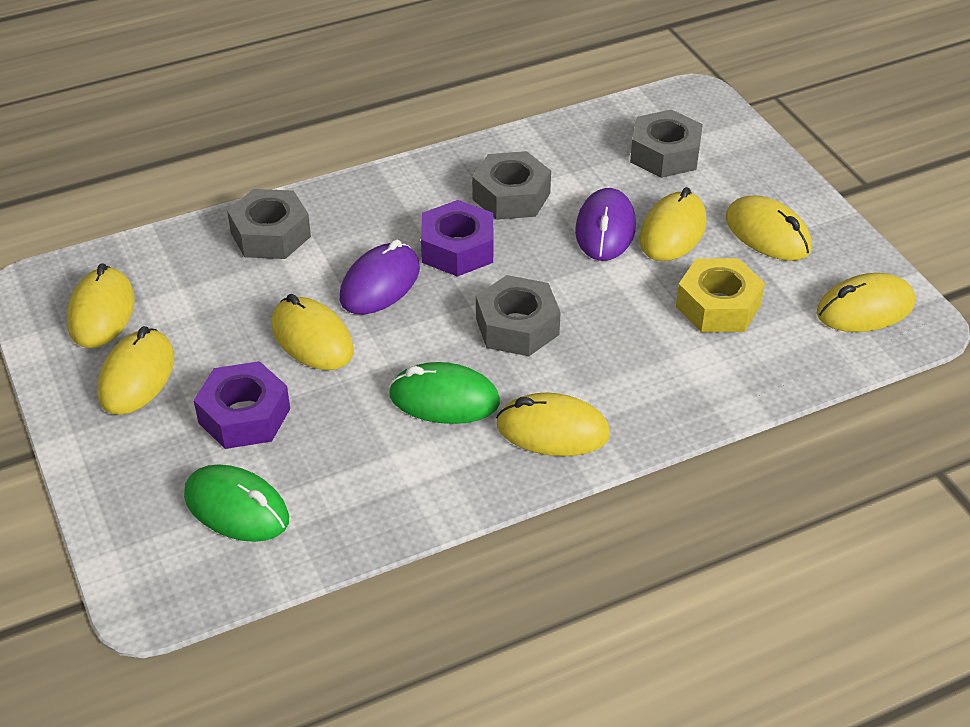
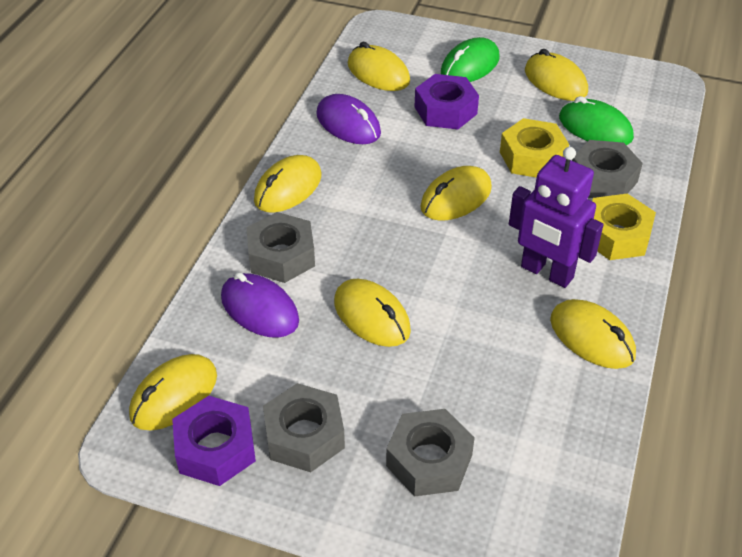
purple robot: none = 0 -> [509,147,604,288] = 1
yellow nut: [676,258,765,332] = 1 -> [500,118,569,178] [592,194,656,260] = 2

